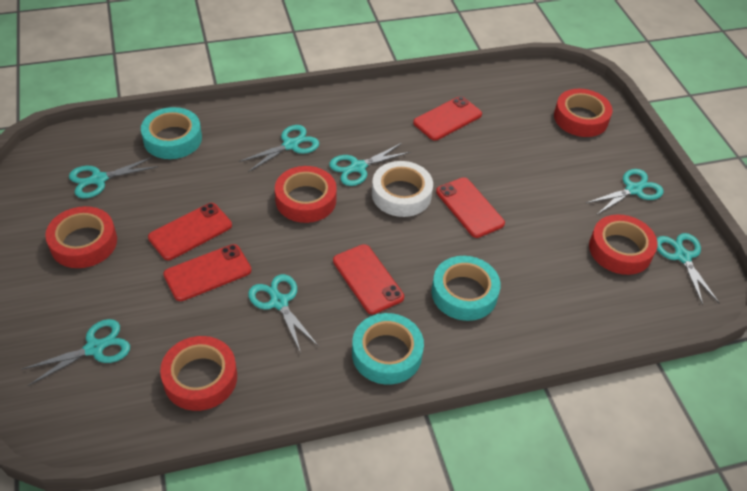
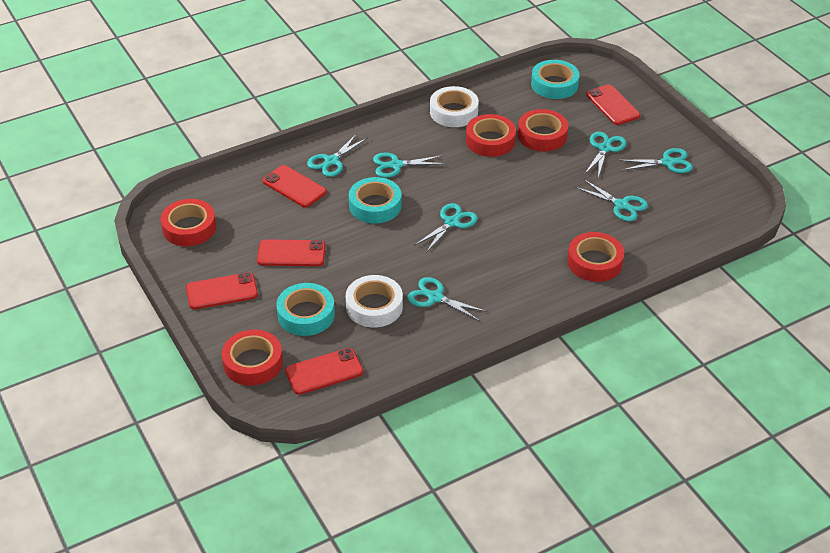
white tape: [372,161,433,217] = 1 -> [346,275,403,328] [430,86,479,127] = 2

